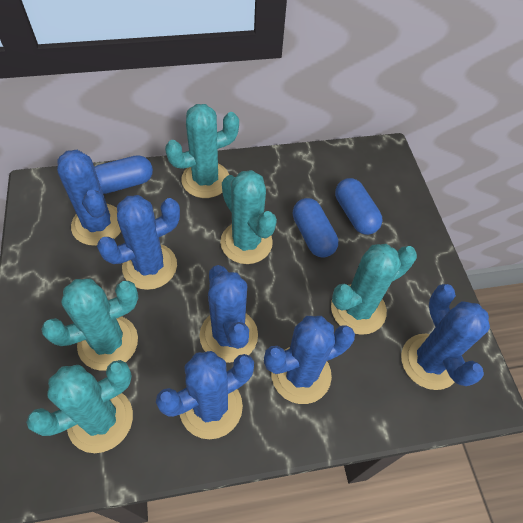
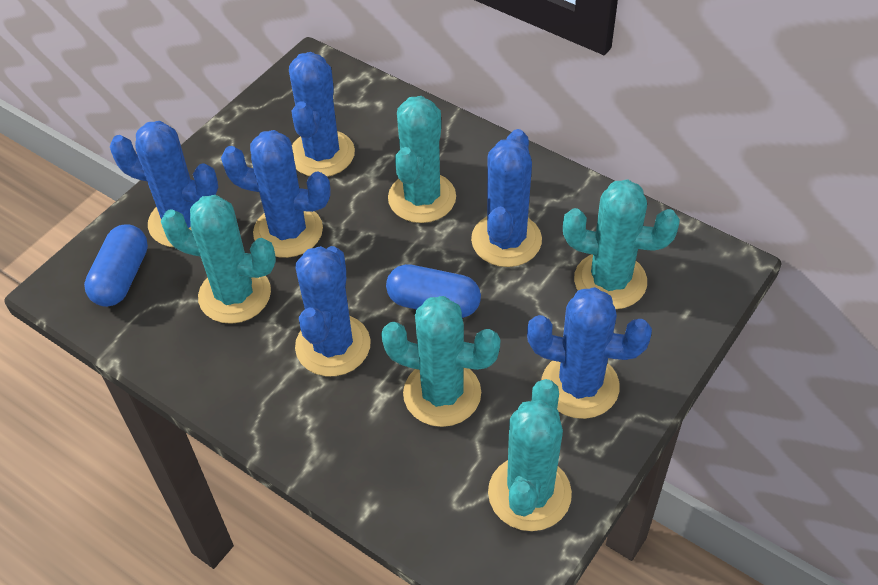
blue capsule: [94,155,153,194] [293,198,338,258] [335,178,382,235] = 3 -> [84,224,148,307] [386,264,481,318] = 2

